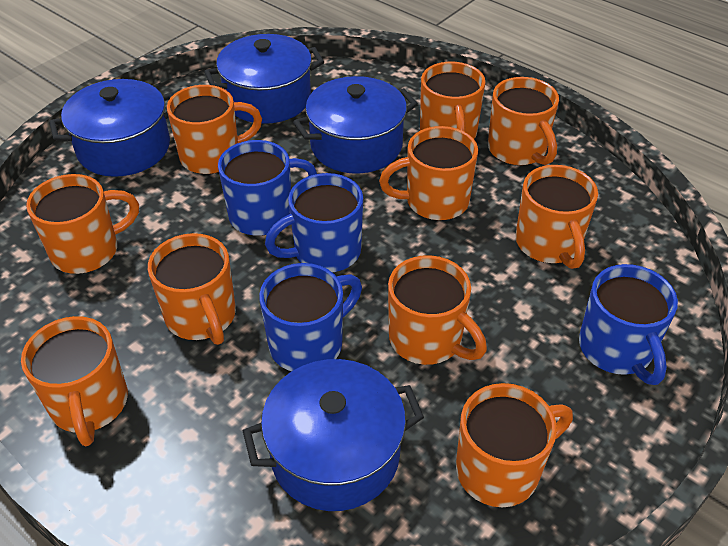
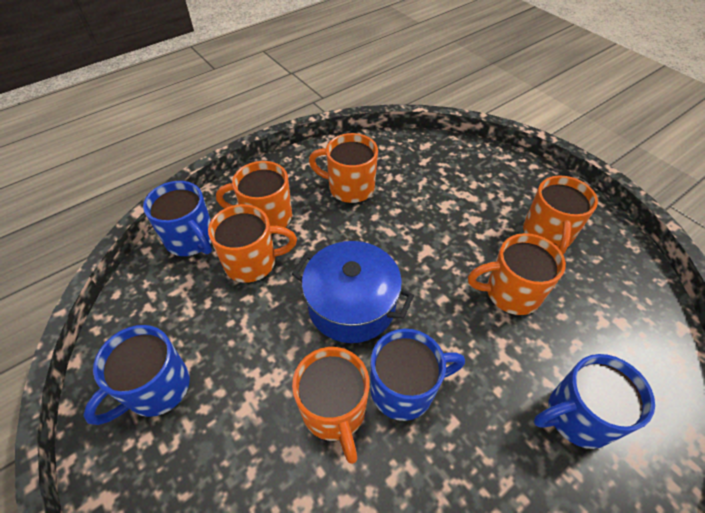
blue pot: [49,79,174,177] [204,34,324,124] [243,359,424,511] [293,76,418,174] = 4 -> [292,241,414,343] = 1
orange mug: [21,316,128,446] [26,174,139,274] [148,233,236,345] [167,85,262,174] [379,126,478,220] [388,255,487,365] [420,62,486,139] [456,383,573,507] [488,77,559,166] [516,165,598,269] = 10 -> [208,204,297,283] [216,161,292,227] [292,347,370,464] [309,133,378,203] [468,233,566,315] [523,176,598,254] = 6

